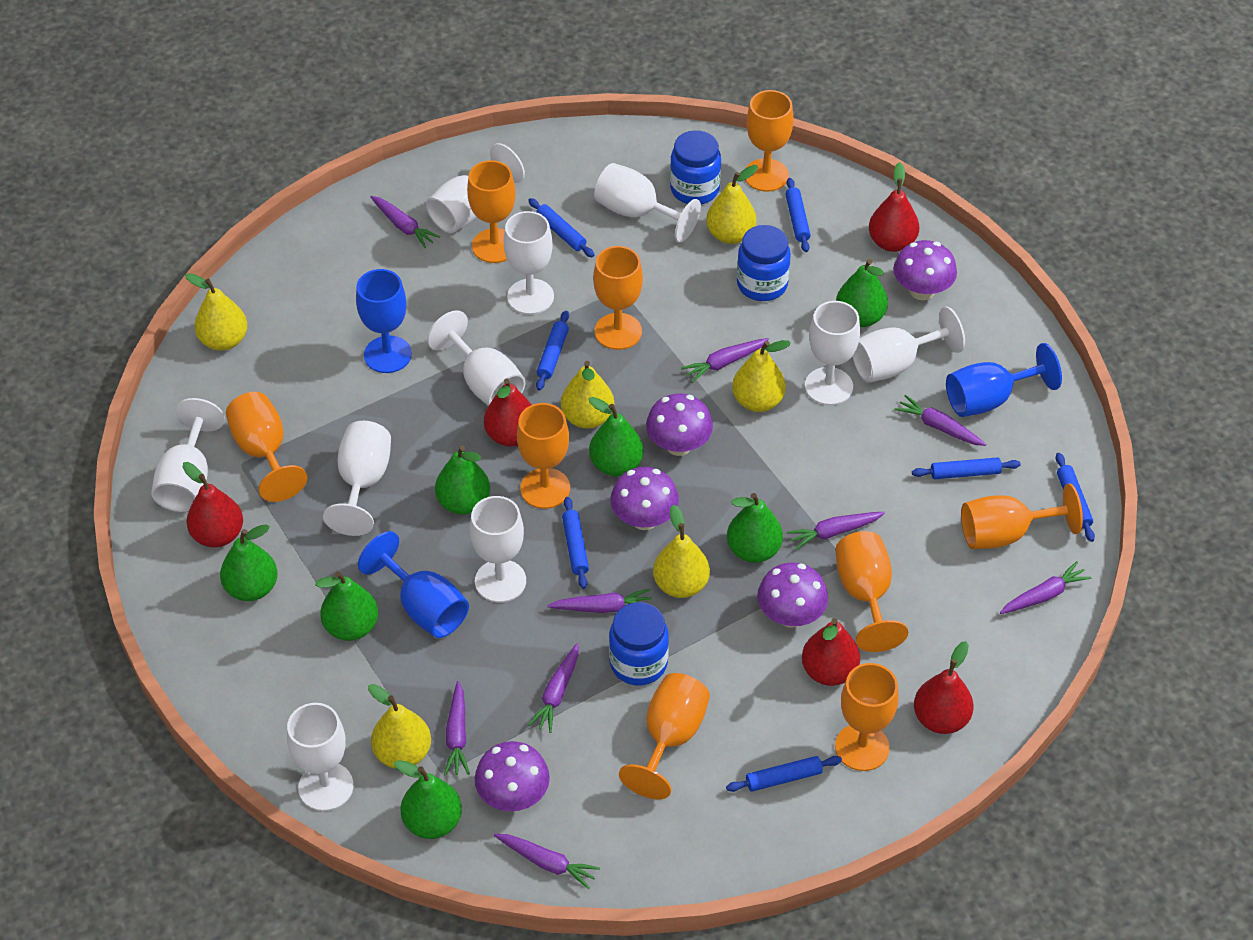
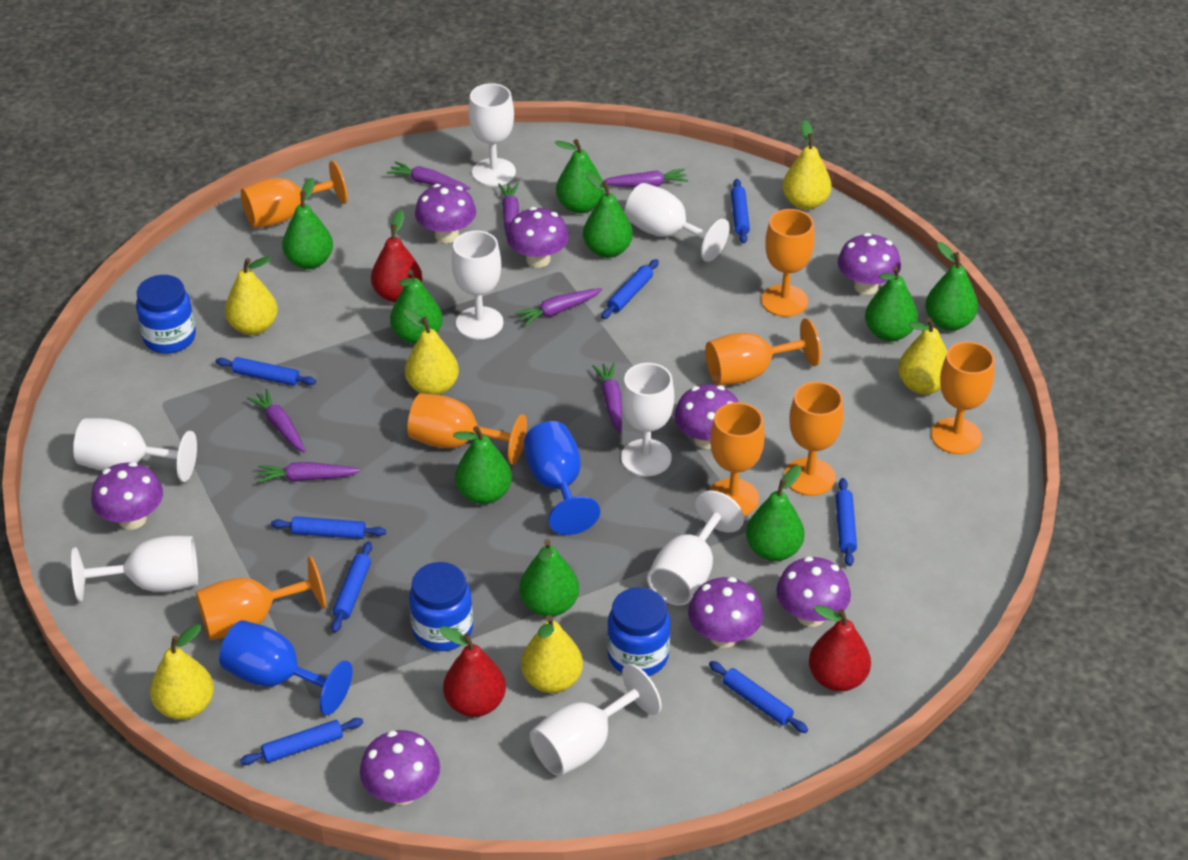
blue goblet: [356,269,412,373] [358,531,469,638] [946,343,1062,417] = 3 -> [219,620,353,715] [524,421,600,535] = 2
blue rolling pin: [528,198,594,257] [536,310,569,391] [562,497,589,589] [726,756,842,792] [785,178,811,252] [912,457,1021,479] [1055,453,1095,542] = 7 -> [216,357,316,386] [240,718,363,765] [271,516,386,539] [331,541,372,633] [601,259,659,319] [709,661,808,733] [731,179,750,244] [835,478,857,566] = 8
green pear: [220,524,278,601] [315,571,378,641] [394,760,462,839] [435,445,490,515] [588,397,644,476] [727,493,783,563] [836,259,888,327] = 7 -> [282,178,333,269] [390,270,443,344] [453,426,512,504] [519,539,579,617] [554,139,605,214] [583,173,633,258] [746,465,805,561] [865,266,918,341] [925,242,978,331] = 9
orange goblet: [226,392,307,502] [467,160,515,263] [517,403,570,509] [593,246,643,350] [619,673,710,799] [745,90,794,192] [835,531,908,652] [835,663,898,771] [961,484,1083,549] = 9 -> [196,556,326,640] [241,160,348,228] [407,393,527,465] [705,318,821,386] [709,402,765,516] [761,209,815,317] [784,382,844,496] [931,341,995,455] = 8
purple carrot: [370,196,440,248] [444,681,470,776] [494,834,600,889] [528,643,579,733] [548,589,652,613] [681,338,769,383] [787,512,885,550] [894,395,986,446] [1000,561,1091,614] = 9 -> [247,389,306,453] [257,462,361,483] [386,161,471,190] [498,183,519,236] [514,288,602,326] [593,363,622,433] [603,169,688,187] = 7
purple mushroom: [475,741,550,811] [610,467,679,530] [646,393,713,456] [757,562,828,628] [893,240,957,300] = 5 -> [91,462,163,530] [360,730,440,805] [415,184,476,243] [507,207,569,268] [674,384,738,449] [688,577,763,648] [776,556,851,627] [838,233,901,295] = 8
red pear: [183,462,243,548] [484,379,532,447] [802,618,860,686] [869,162,919,252] [914,641,974,734] = 5 -> [371,210,422,302] [439,626,506,717] [809,605,871,692] = 3
white goblet: [151,398,225,512] [287,703,353,811] [323,421,391,536] [426,143,525,233] [427,310,526,406] [470,496,526,603] [504,211,554,315] [594,163,701,242] [805,301,860,405] [852,306,965,383] = 10 -> [71,536,198,602] [73,418,197,482] [452,231,503,339] [468,83,516,186] [530,664,661,776] [621,363,674,476] [625,183,730,262] [647,491,744,606] = 8

